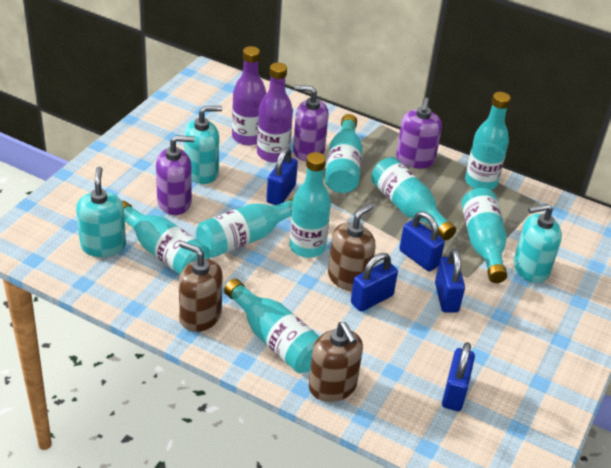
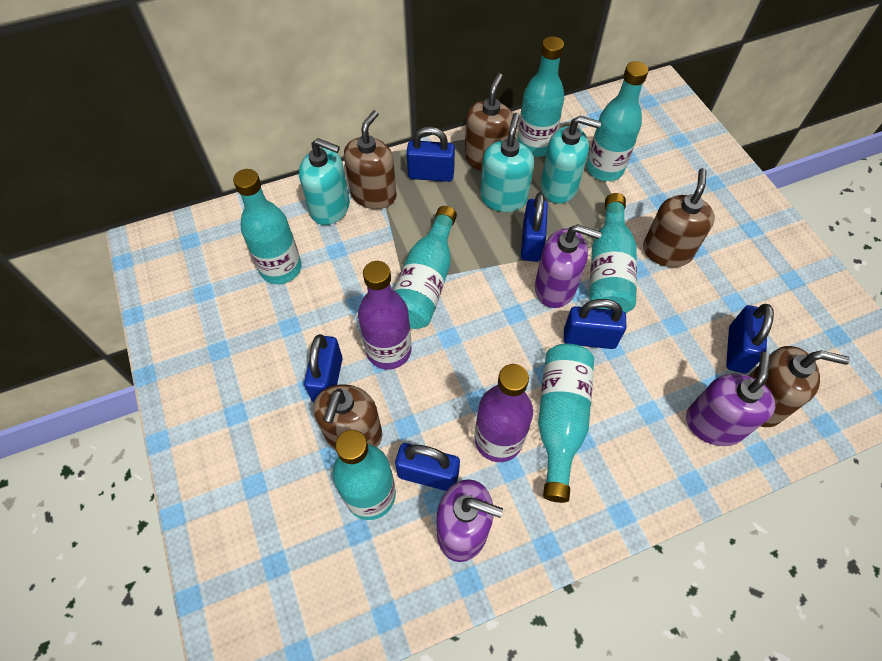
blue padlock: [266,147,298,205] [351,253,398,312] [399,211,445,272] [435,249,465,313] [442,342,475,411] = 5 -> [304,334,342,402] [395,443,460,491] [406,126,455,182] [521,192,548,262] [564,299,627,349] [726,304,774,373] = 6
brown soap dispenser: [179,241,223,332] [309,322,363,402] [328,203,375,291] = 3 -> [313,384,382,450] [344,110,396,209] [465,73,513,171] [643,168,715,267] [749,346,850,427] = 5
turquoise bottle: [122,201,210,274] [196,198,293,258] [224,279,320,373] [290,152,331,258] [325,114,363,193] [371,157,456,240] [462,188,507,283] [465,92,511,190] = 8 -> [233,169,301,284] [333,430,396,520] [394,206,457,329] [517,36,564,157] [538,344,594,503] [587,61,648,181] [590,193,637,313] = 7

